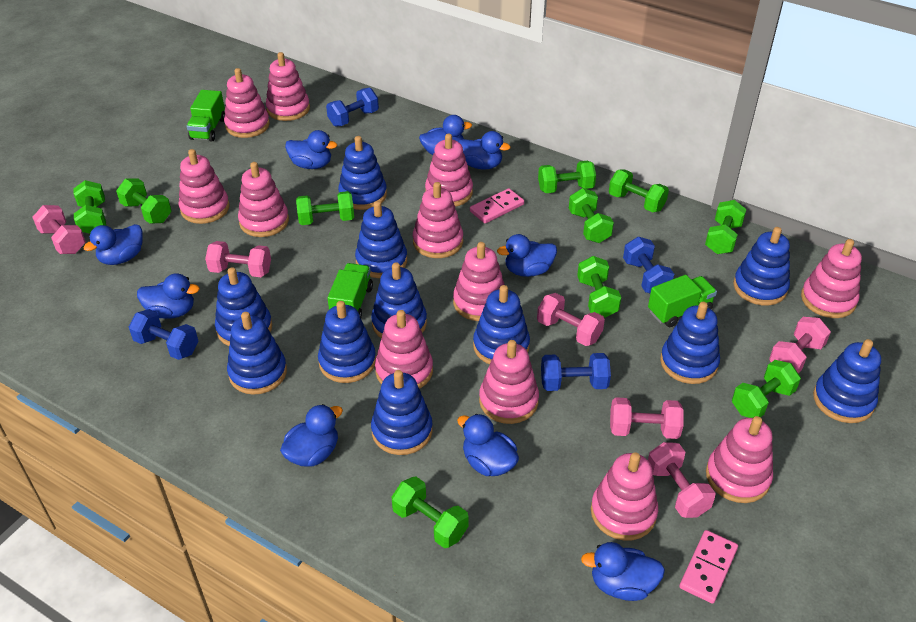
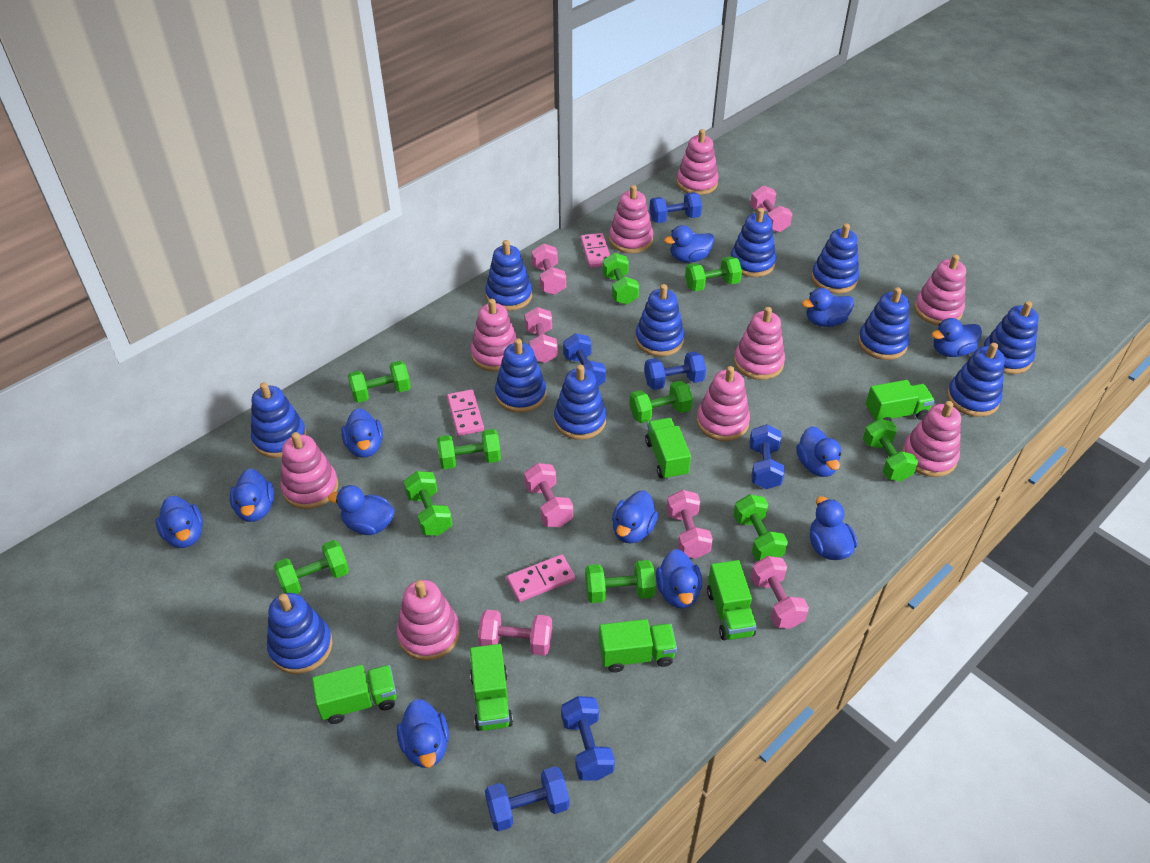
blue duck: [83,224,143,265] [137,273,200,319] [280,404,343,467] [285,130,337,169] [419,115,472,155] [457,414,519,476] [458,131,511,169] [497,234,557,277] [581,542,665,601] = 9 -> [156,496,203,548] [230,468,274,522] [328,485,395,535] [341,408,383,457] [397,699,449,768] [612,491,658,544] [656,549,702,608] [664,225,714,262] [796,426,841,477] [802,288,854,327] [810,496,858,560] [932,318,982,357] = 12
blue dumbbell: [129,309,198,360] [326,88,379,126] [541,353,611,391] [623,237,674,293] = 4 -> [485,766,569,831] [561,696,615,781] [563,333,606,386] [644,351,706,390] [649,192,702,223] [750,424,785,489] = 6
green truck: [187,90,225,141] [328,263,373,318] [648,275,717,327] = 3 -> [312,665,396,724] [470,644,513,731] [599,619,677,673] [645,418,691,480] [707,560,757,640] [866,380,935,421] = 6
pink domino: [470,188,524,223] [679,530,738,604] = 2 -> [447,389,484,436] [507,554,575,602] [581,233,610,268] = 3
pink dumbbell: [32,205,86,254] [205,241,271,277] [537,293,605,346] [610,397,684,439] [648,442,716,518] [769,317,831,373] = 6 -> [478,610,552,656] [524,463,573,527] [525,307,558,363] [532,243,566,295] [667,490,713,559] [750,185,793,232] [751,556,809,629] = 7
pink stacking toy: [178,149,230,224] [224,68,270,138] [238,162,289,237] [266,52,310,121] [375,310,433,389] [413,182,463,258] [425,134,473,207] [453,242,505,321] [479,340,539,424] [591,452,658,541] [706,416,773,503] [801,239,862,318] = 12 -> [280,432,338,509] [397,580,460,661] [471,299,517,372] [609,185,653,254] [676,129,719,195] [697,366,750,441] [734,307,785,380] [902,401,961,477] [914,254,966,325] = 9

